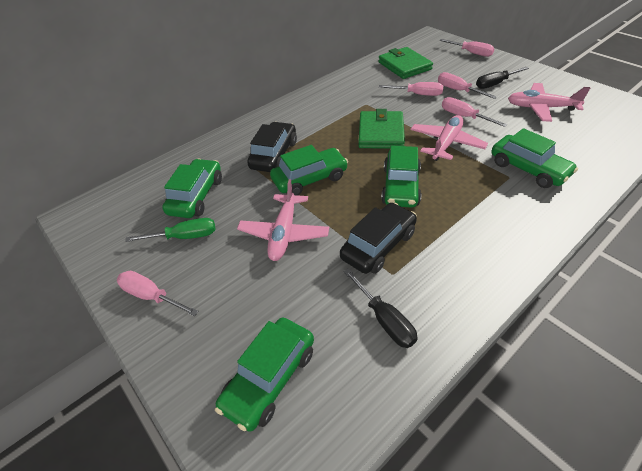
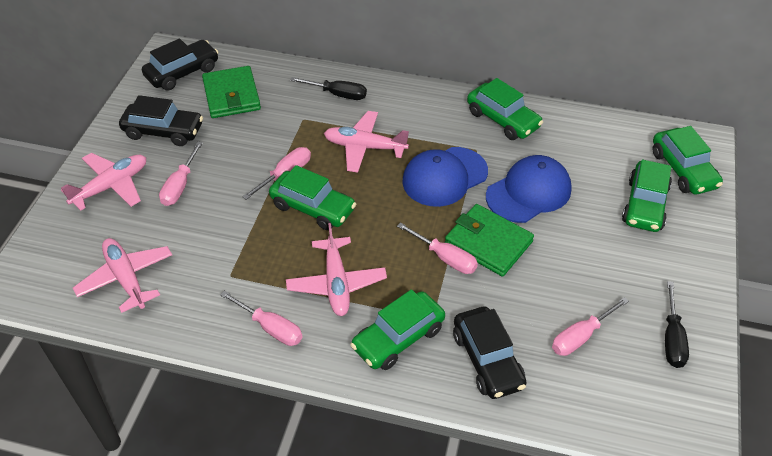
black car: [247,122,297,172] [340,202,417,274] = 2 -> [119,95,203,146] [142,39,219,91] [453,306,527,399] = 3
blue cap: none = 0 -> [402,147,488,207] [486,155,572,223] = 2
green screwdriver: [125,218,215,242] = 1 -> none = 0
pink plane: [237,179,329,261] [410,115,488,161] [508,83,590,122] = 3 -> [61,153,146,211] [73,238,172,313] [286,223,387,316] [324,111,409,173] = 4

